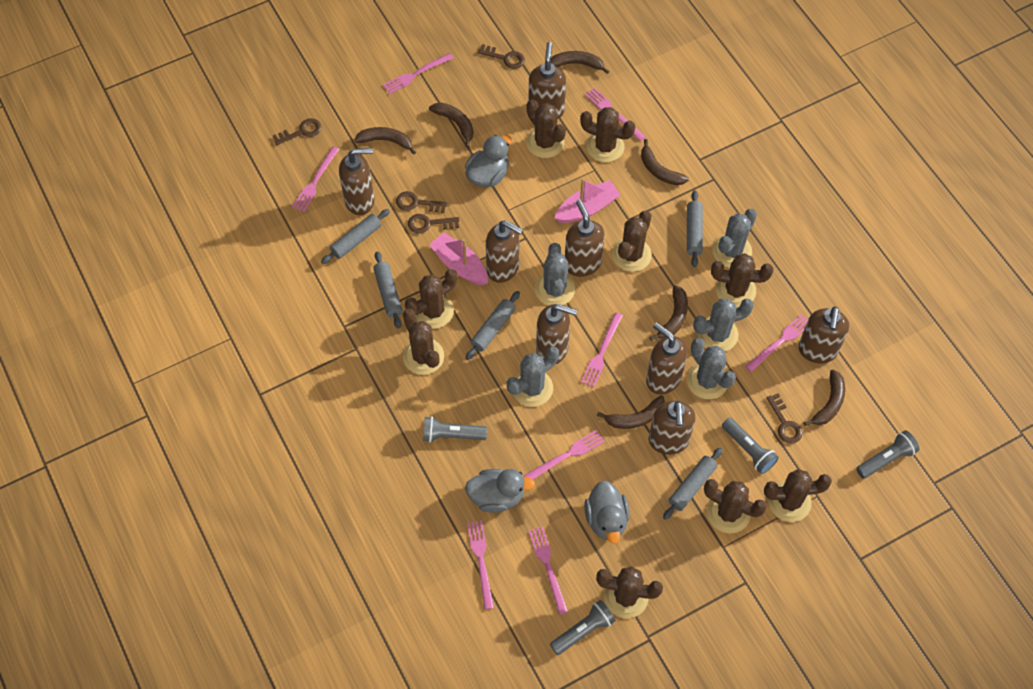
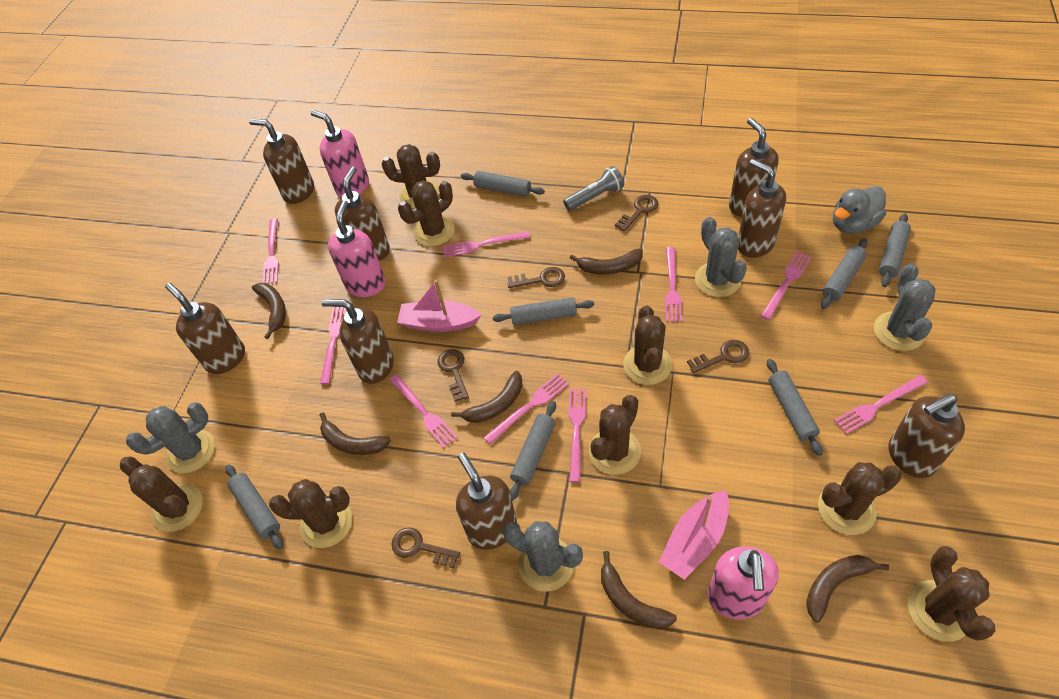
brown banana: [354,127,416,154] [429,102,474,148] [551,51,609,74] [597,395,665,429] [641,139,689,185] [650,285,688,341] [804,370,845,426] = 7 -> [252,283,286,339] [320,412,391,455] [451,371,522,423] [570,248,643,274] [601,551,677,629] [806,555,889,622] = 6
brown cactus: [403,309,444,375] [405,269,458,329] [526,99,566,158] [580,107,636,162] [596,566,663,618] [612,211,652,272] [704,479,767,534] [711,253,774,308] [764,469,832,522] = 9 -> [120,456,203,532] [269,479,352,548] [382,144,440,209] [398,181,455,246] [589,395,641,475] [623,306,672,385] [818,462,902,535] [908,546,995,642] = 8
grey cactus: [507,346,559,407] [535,243,575,306] [687,338,736,399] [693,299,754,352] [712,209,757,268] = 5 -> [126,403,215,473] [503,521,583,592] [695,217,747,297] [874,263,936,351] = 4
grey duck: [465,135,512,187] [465,469,535,513] [584,480,630,544] = 3 -> [833,186,886,234] = 1
grey flashlight: [423,416,487,442] [550,600,616,655] [722,418,779,474] [856,430,920,479] = 4 -> [563,166,624,211] = 1
grey rolling pin: [321,209,390,264] [373,251,403,329] [466,291,520,360] [663,447,723,520] [687,190,703,267] = 5 -> [225,464,283,549] [461,171,545,197] [493,297,594,325] [510,401,556,501] [767,359,823,456] [821,239,868,309] [879,213,911,287] = 7
pink fork: [292,146,339,212] [383,53,454,94] [467,520,494,610] [524,430,605,480] [529,526,568,615] [581,313,623,387] [585,88,646,141] [745,314,808,372] = 8 -> [262,219,279,284] [320,307,347,384] [389,374,458,448] [443,231,530,258] [484,373,569,444] [568,388,587,482] [665,247,683,322] [761,251,812,320] [834,375,928,434] = 9
pink soap dispenser: none = 0 -> [311,110,369,198] [328,200,386,297] [707,546,779,619] = 3

